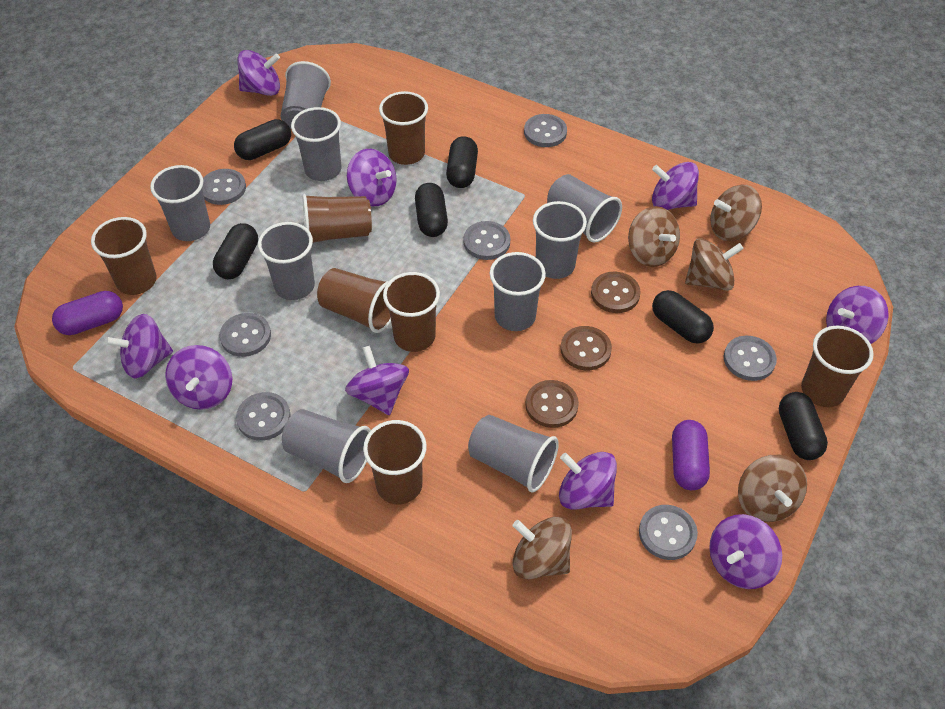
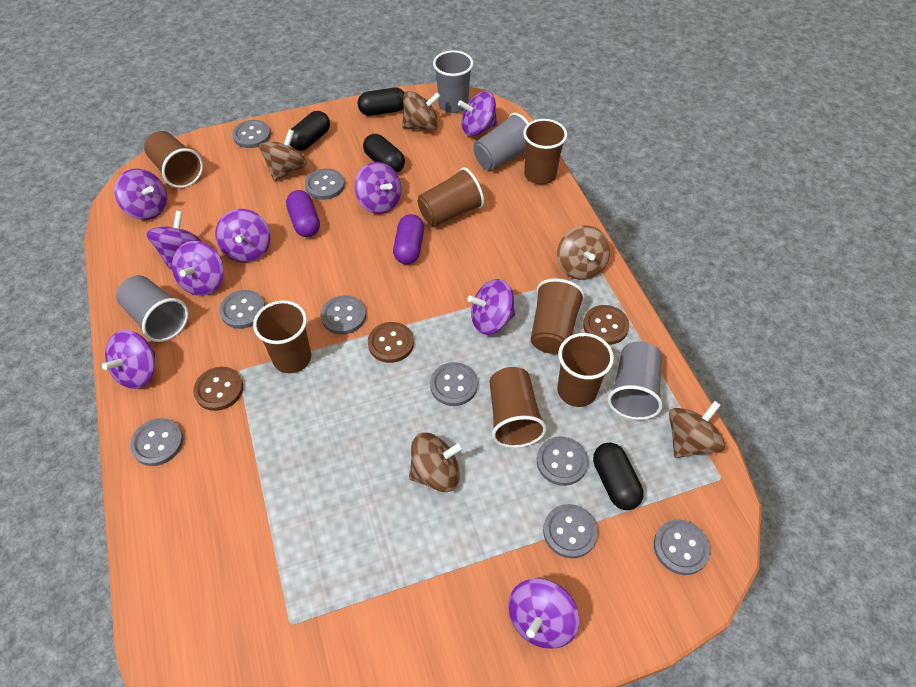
black capsule: [213,223,258,279] [234,119,291,160] [415,183,448,237] [446,136,478,188] [652,290,714,344] [779,392,828,460] = 6 -> [290,111,330,151] [358,88,405,116] [363,134,405,173] [593,442,644,510] = 4
grey button: [202,169,246,205] [219,313,271,357] [236,392,291,441] [463,221,510,260] [524,114,567,147] [639,505,698,560] [724,336,777,381] = 7 -> [130,418,183,466] [219,290,265,329] [232,120,271,148] [305,169,345,200] [321,295,366,335] [430,362,478,406] [537,437,588,486] [543,504,598,559] [654,520,710,575] = 9
grey cup: [150,165,210,241] [258,222,315,300] [281,61,331,129] [282,409,371,483] [291,107,341,181] [468,415,559,492] [490,252,546,331] [533,201,587,279] [547,174,622,242] = 9 -> [116,275,189,342] [433,50,473,113] [473,113,529,171] [608,341,662,420] = 4

